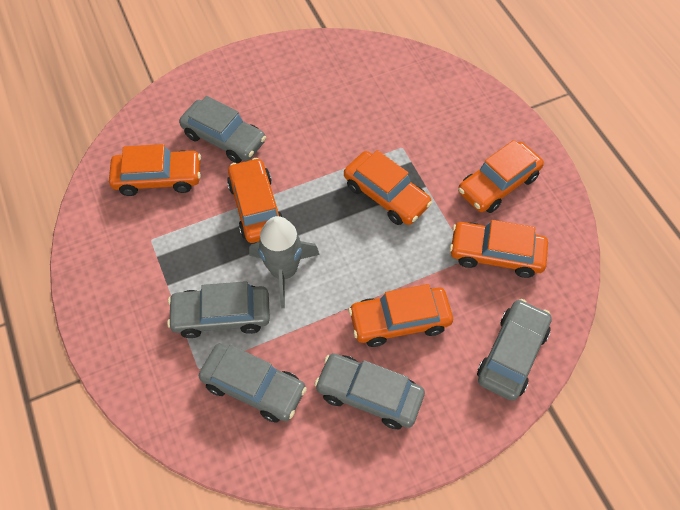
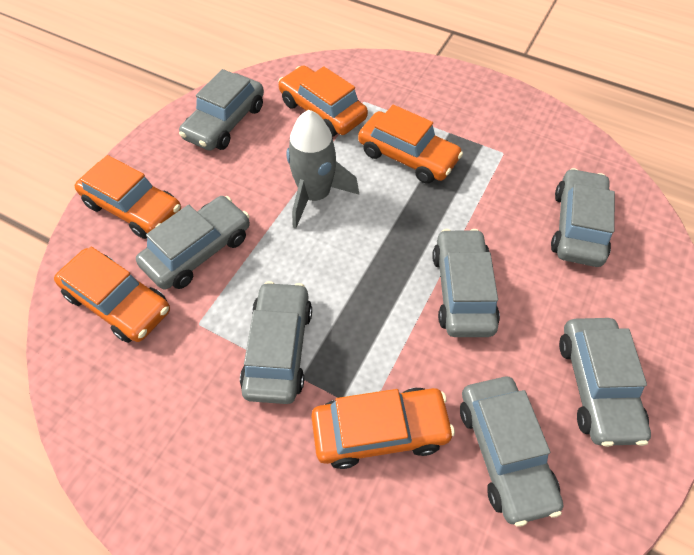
grey car: [167,281,270,338] [179,96,266,163] [199,344,307,423] [314,353,425,429] [477,299,552,401] = 5 -> [136,196,250,290] [179,69,264,151] [240,281,312,404] [432,229,500,337] [460,377,564,527] [551,168,615,267] [559,318,651,447] = 7
orange car: [109,144,201,196] [227,158,283,243] [344,150,432,225] [348,284,453,347] [450,220,548,278] [458,140,544,213] = 6 -> [54,247,170,343] [75,155,181,239] [278,65,368,137] [311,388,455,469] [358,105,463,184] = 5

